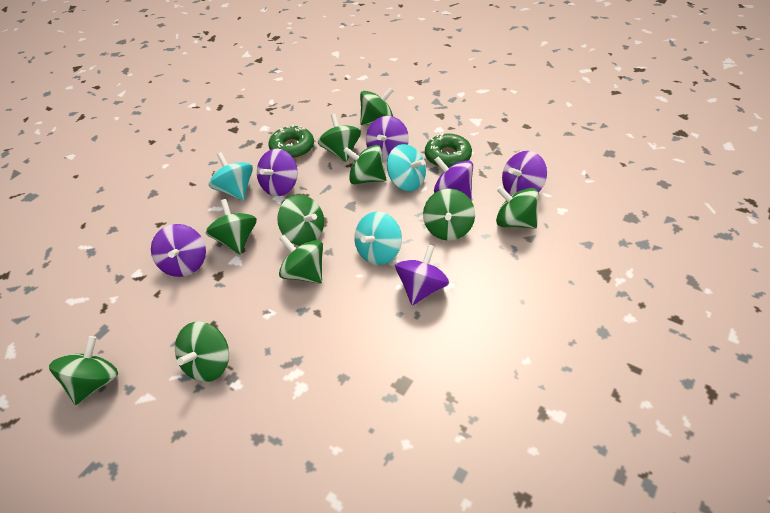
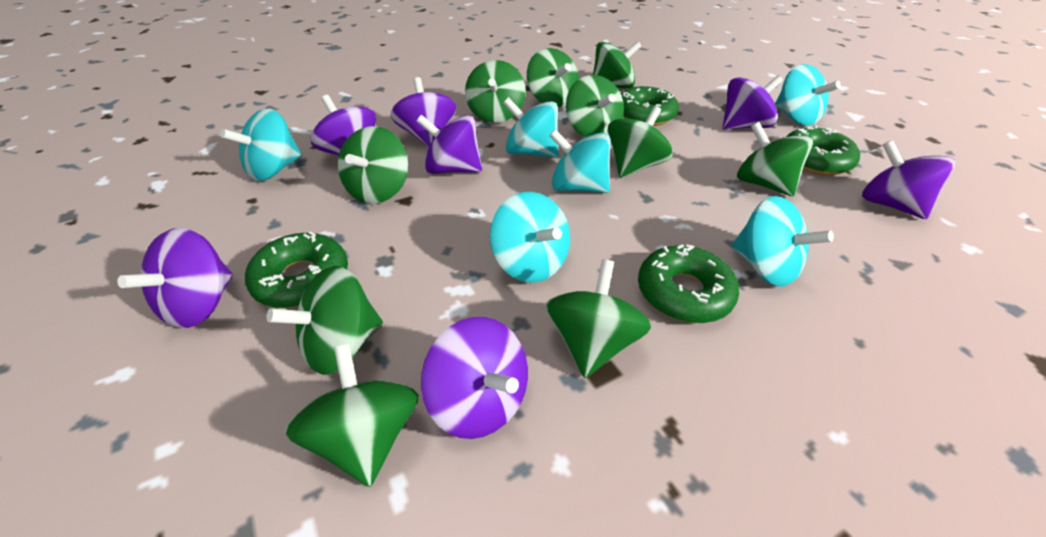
green donut: [268,125,314,159] [425,133,472,168] = 2 -> [245,231,348,308] [621,86,679,126] [638,244,739,323] [786,125,860,175] = 4
purple spinning top: [151,224,206,277] [257,149,298,196] [366,116,409,162] [395,244,449,305] [434,156,473,200] [502,151,547,196] = 6 -> [117,228,233,328] [311,95,376,155] [391,77,456,147] [416,114,482,174] [421,317,528,439] [723,75,783,130] [862,140,955,219] = 7
turquoise spinning top: [209,152,253,201] [354,212,402,265] [387,144,426,191] = 3 -> [220,109,302,181] [490,192,570,283] [503,97,559,157] [549,129,610,193] [732,196,834,287] [775,64,841,126] = 6

